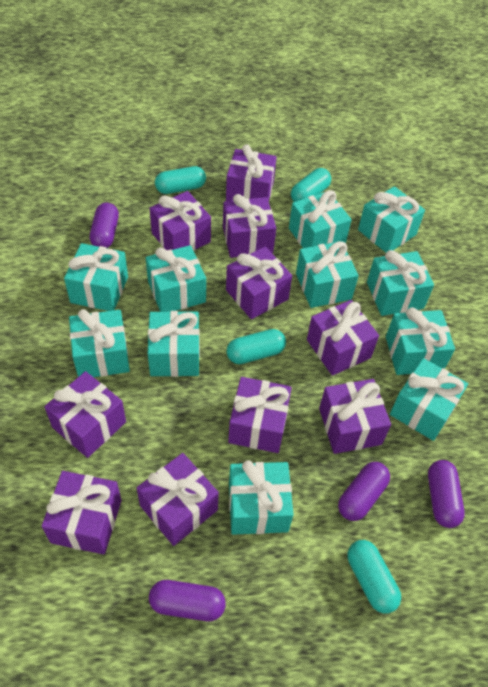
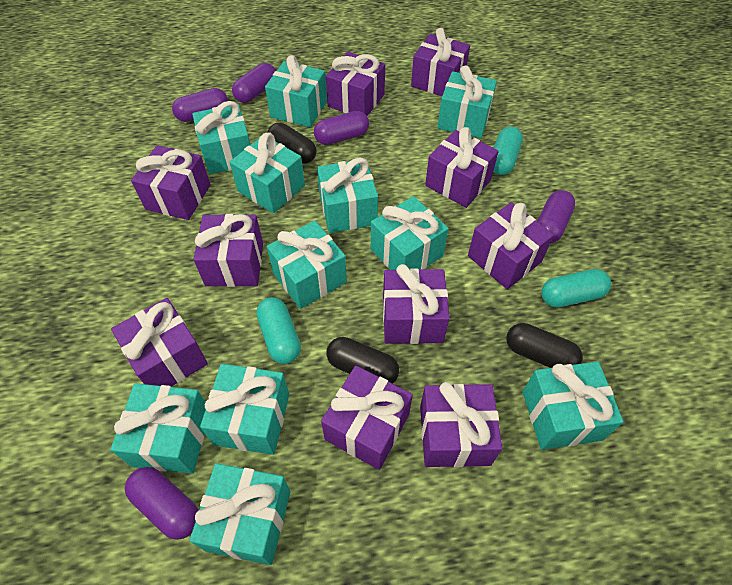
black capsule: none = 0 -> [267,123,316,164] [327,337,399,384] [506,323,583,368] = 3
purple capsule: [90,203,119,248] [149,580,226,621] [338,462,390,521] [428,460,465,528] = 4 -> [125,467,198,540] [172,88,228,122] [232,63,276,103] [314,111,369,145] [537,190,575,243] = 5
turquoise capsule: [155,166,206,194] [226,329,286,364] [291,168,331,202] [347,540,401,614] = 4 -> [256,297,301,364] [493,126,523,175] [542,269,611,308] = 3

